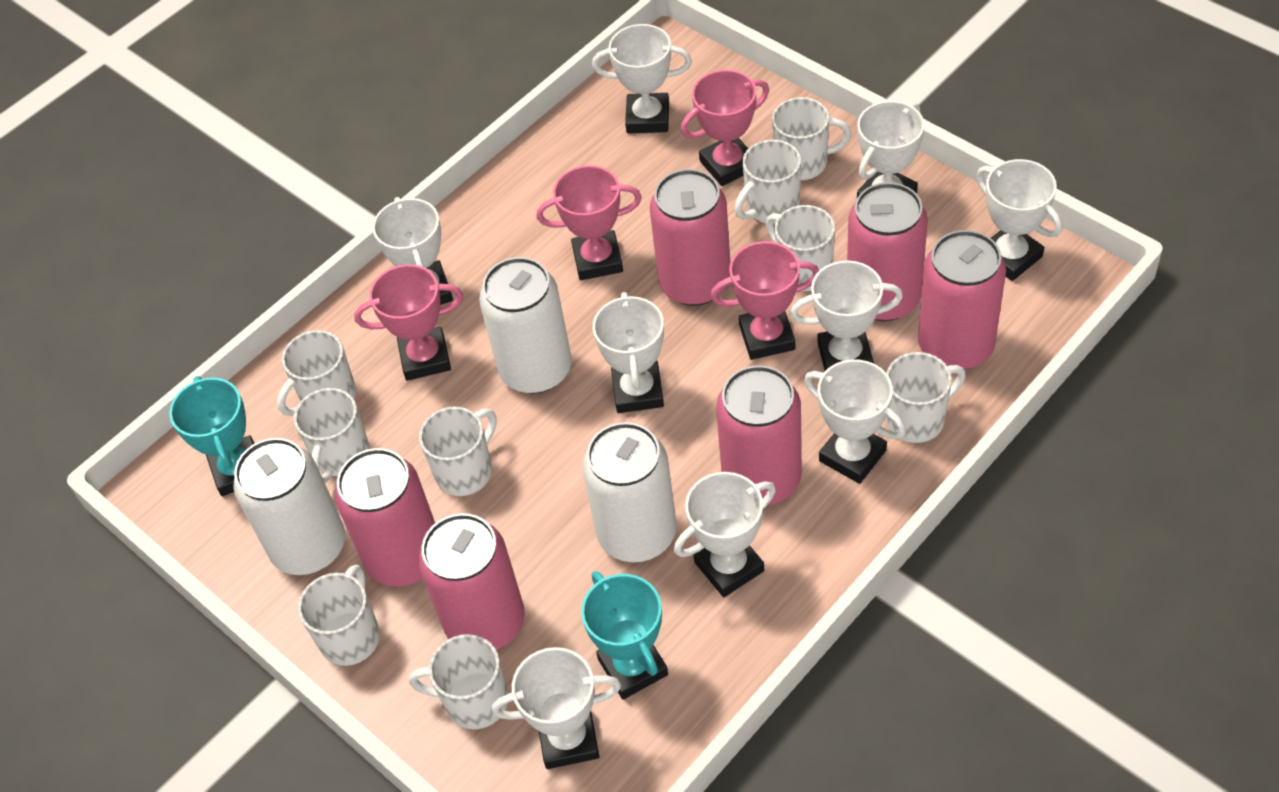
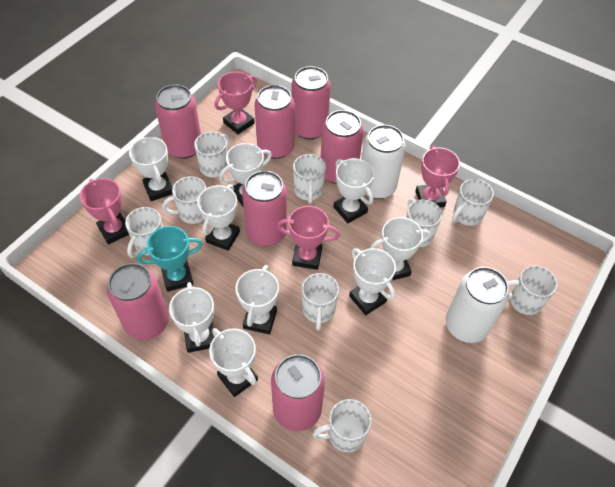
pink can: [335,448,435,587] [419,513,525,650] [650,169,730,306] [716,365,802,505] [847,182,928,321] [918,230,1006,370] = 6 -> [107,263,169,340] [155,84,201,159] [242,171,287,246] [254,85,295,159] [271,354,325,431] [291,66,331,140] [321,110,363,184] = 7
turquoise trophy: [169,376,255,496] [581,571,668,700] = 2 -> [137,226,203,292] = 1
white can: [233,438,345,575] [479,257,572,394] [583,422,676,562] = 3 -> [361,125,406,199] [446,267,509,343] = 2

